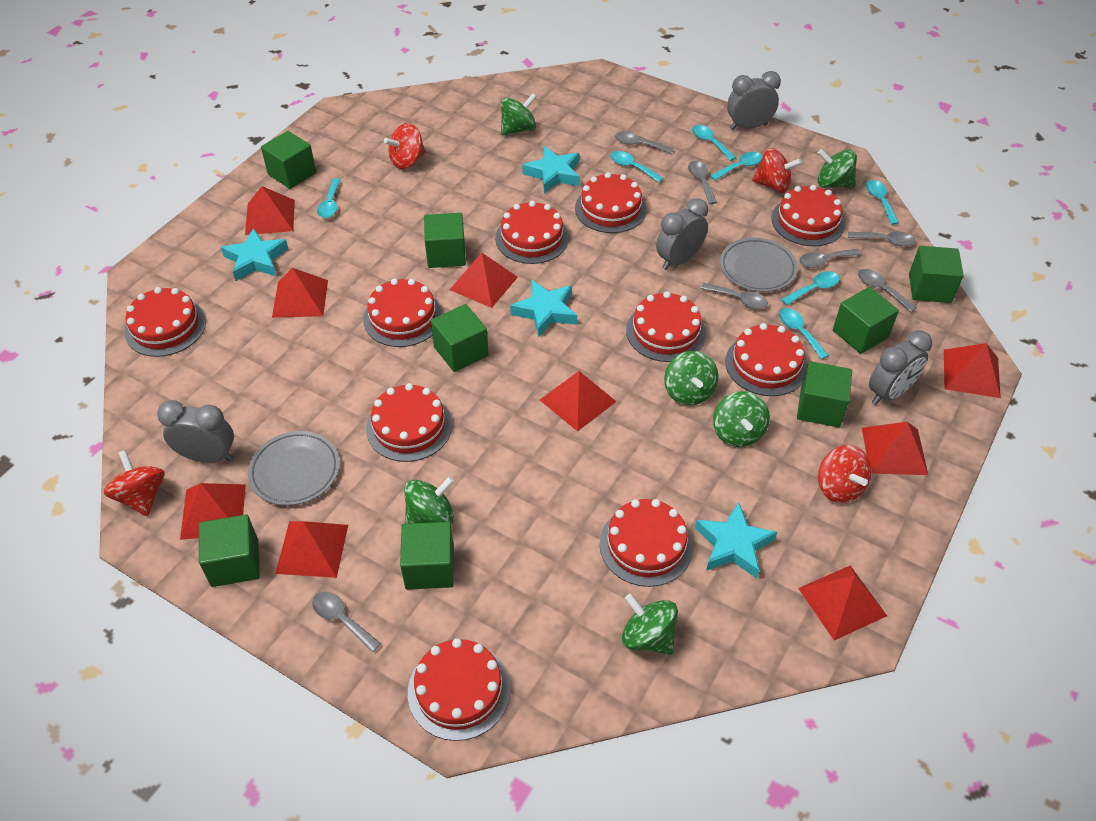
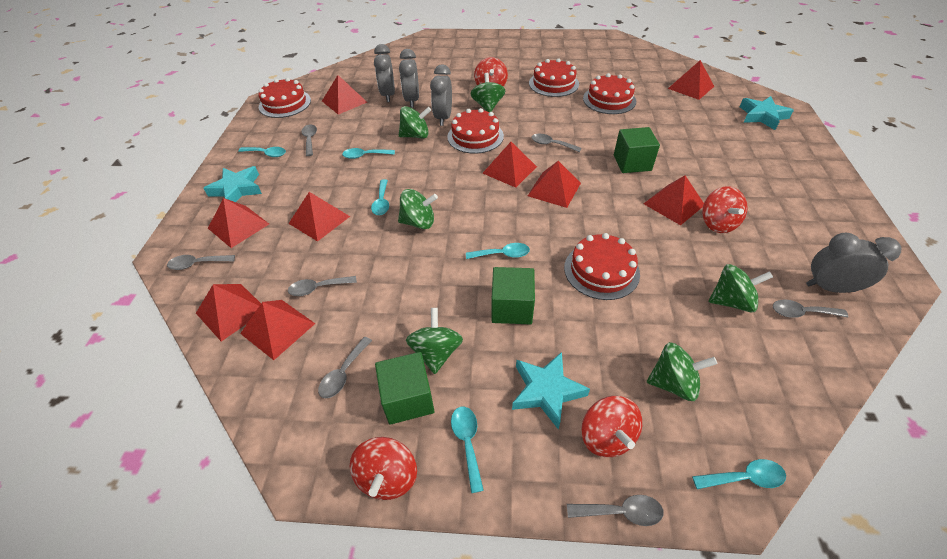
green cube: [199,514,260,587] [261,131,316,189] [400,522,454,590] [424,213,466,268] [431,304,489,372] [797,361,852,427] [833,287,899,354] [909,246,964,303] = 8 -> [375,352,434,425] [491,267,535,324] [614,127,660,173] = 3
grey plate: [248,431,340,506] [720,238,798,292] = 2 -> none = 0
red cake: [125,287,206,357] [363,278,442,347] [366,383,452,462] [408,638,510,741] [495,201,569,264] [575,172,647,233] [599,499,693,587] [626,291,706,362] [725,323,808,396] [771,185,845,246] = 10 -> [259,78,311,118] [447,108,504,154] [529,58,579,97] [564,233,640,300] [583,73,636,114] = 5
turquoise spoon: [317,178,341,218] [610,151,663,182] [692,125,736,161] [710,152,762,181] [779,308,829,359] [781,271,840,305] [866,180,899,225] = 7 -> [238,147,286,157] [342,148,395,159] [371,179,389,215] [451,407,484,493] [466,243,530,259] [692,459,786,489] = 6
turquoise star: [221,228,288,281] [510,280,577,337] [522,146,580,193] [695,502,777,578] = 4 -> [203,166,262,202] [512,352,590,429] [740,96,794,130] = 3

